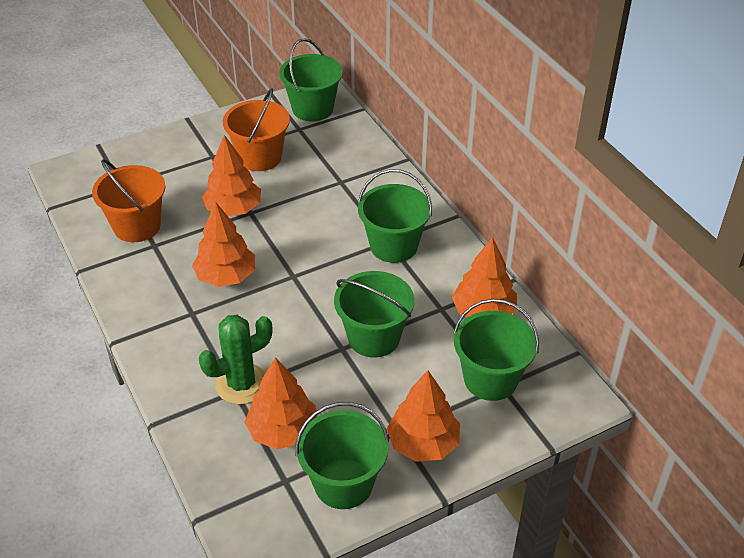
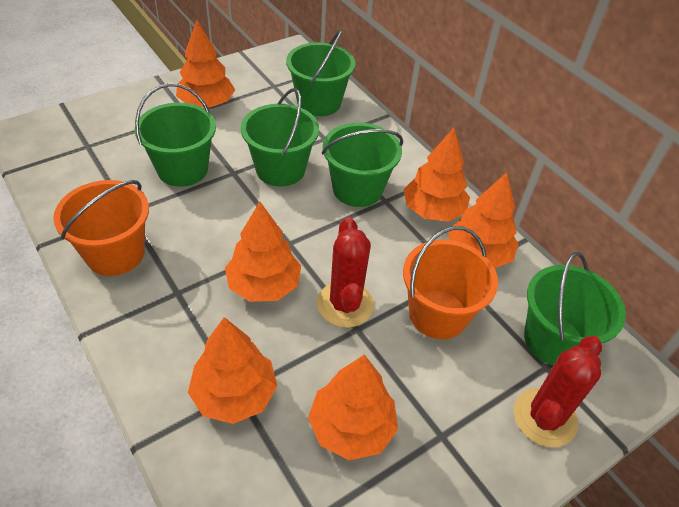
green cactus: [199,315,272,405] = 1 -> none = 0
orange tree: [192,202,255,287] [202,135,261,216] [244,357,317,449] [387,370,460,462] [452,237,517,317] = 5 -> [176,20,235,108] [188,317,277,424] [225,202,301,302] [308,355,398,460] [404,128,470,222] [448,172,519,268] = 6
red cactus: none = 0 -> [317,217,374,328] [513,336,602,447] = 2

